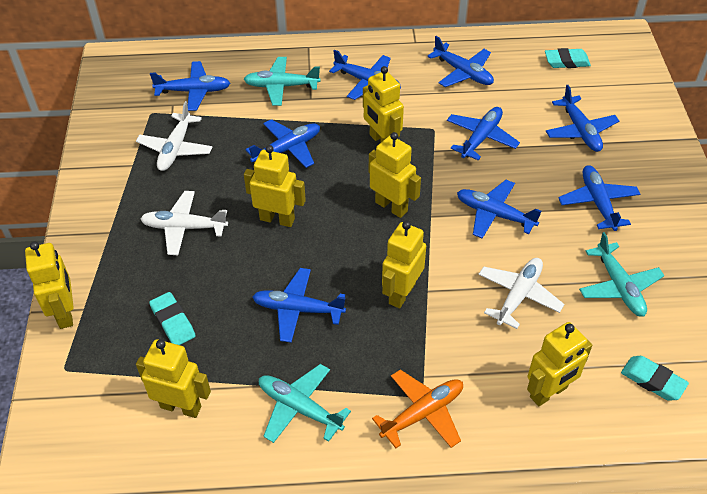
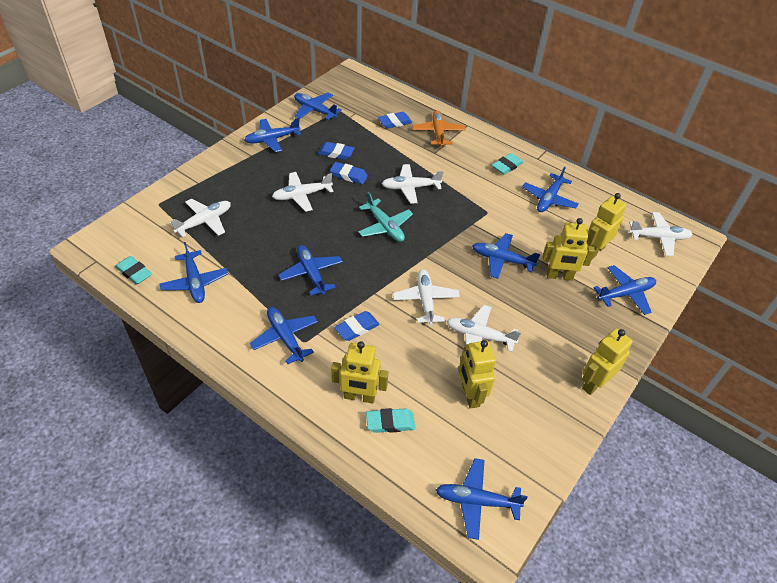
blue eraser: none = 0 -> [318,142,354,160] [330,162,368,184] [334,311,380,341] [378,112,412,129] = 4
turquoise plane: [244,57,321,106] [259,364,351,443] [579,232,665,317] = 3 -> [358,192,413,242] = 1
white plane: [136,101,213,171] [140,191,228,255] [478,258,564,329] = 3 -> [169,199,231,237] [272,172,334,212] [382,164,443,204] [393,269,460,325] [446,305,521,352] [629,212,693,256] = 6
yellow robot: [25,241,74,329] [136,339,211,418] [244,145,306,227] [363,66,404,142] [369,132,421,218] [382,221,426,309] [527,322,592,406] = 7 -> [331,341,388,404] [459,340,496,409] [542,218,595,281] [582,329,633,395] [587,193,627,259] = 5

